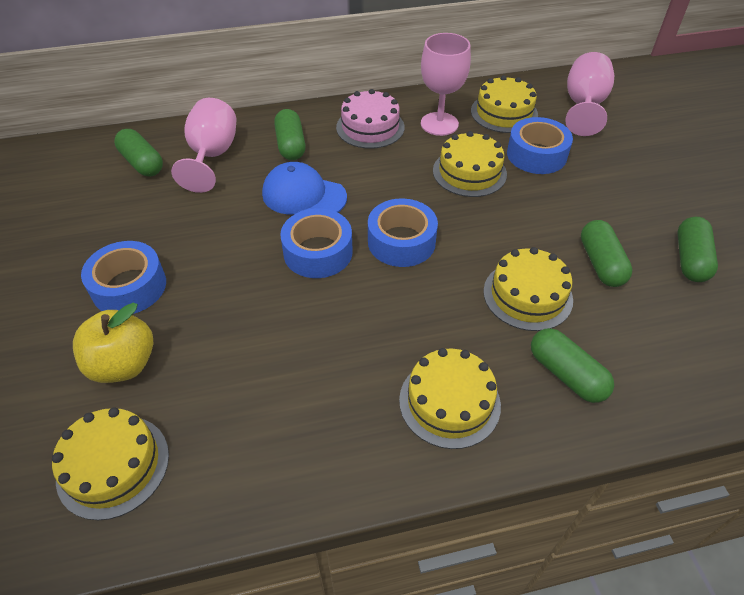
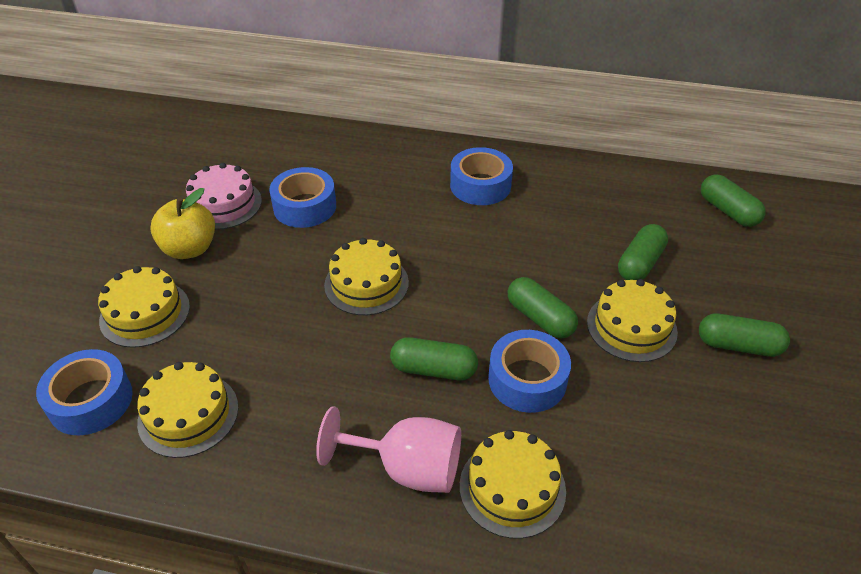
blue cap: [262,162,347,214] = 1 -> none = 0
pink goblet: [171,98,236,193] [421,33,471,136] [565,52,614,136] = 3 -> [316,406,461,493] = 1

